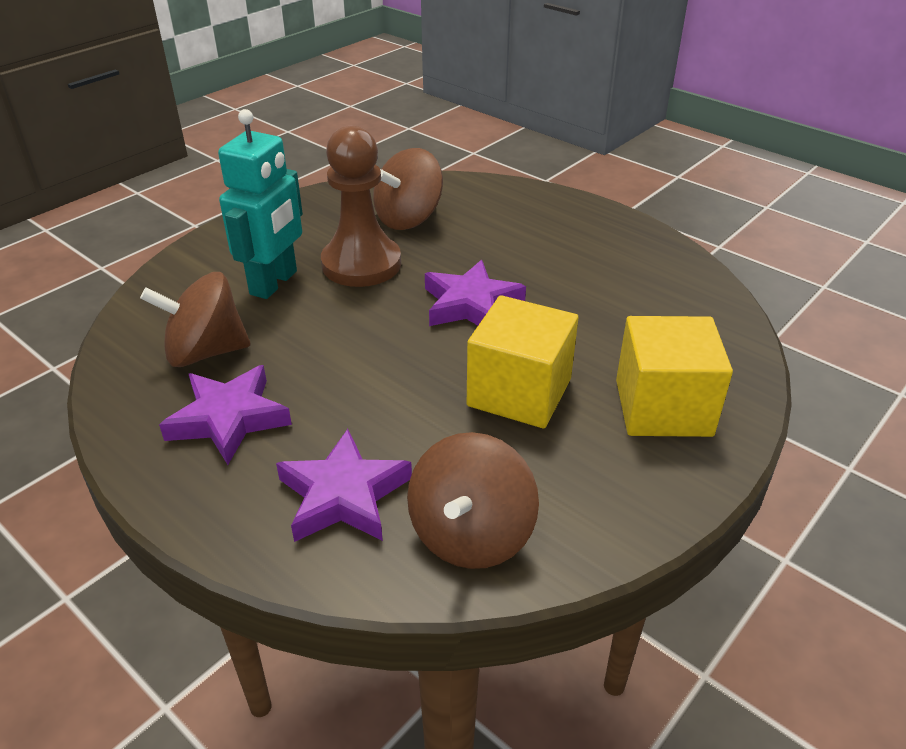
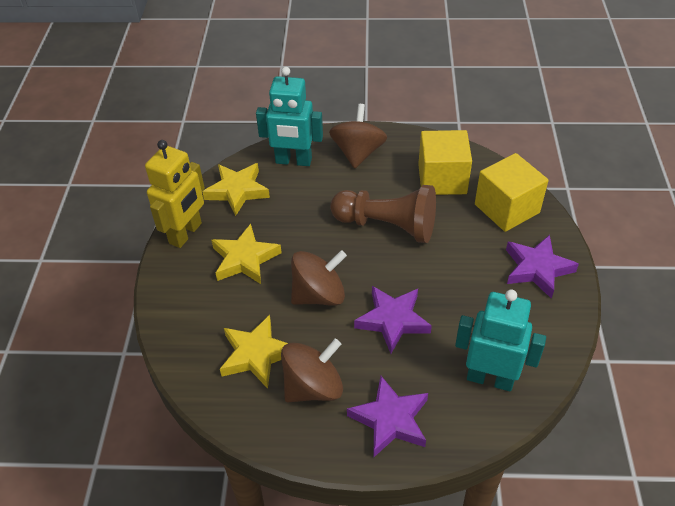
turquoise robot: [218,109,303,299] = 1 -> [256,67,323,166] [455,289,546,392] = 2
yellow robot: none = 0 -> [145,140,205,248] = 1
yellow star: none = 0 -> [202,163,270,216] [211,224,282,284] [220,315,288,389] = 3

